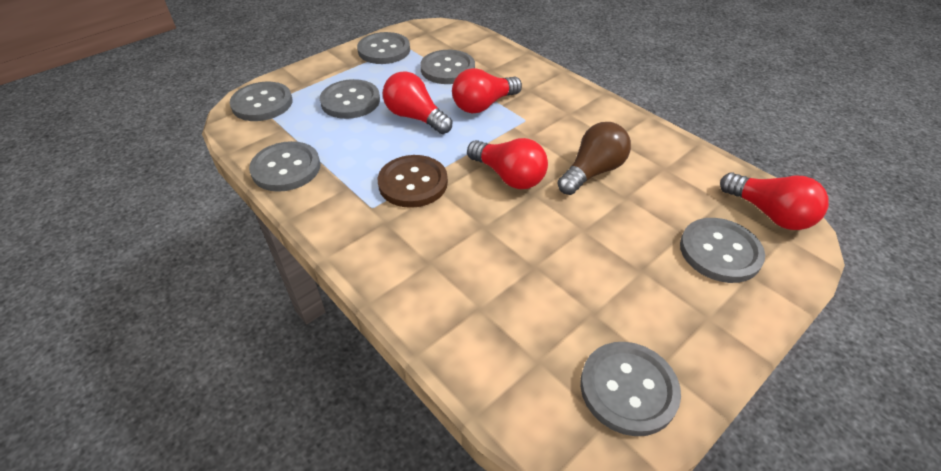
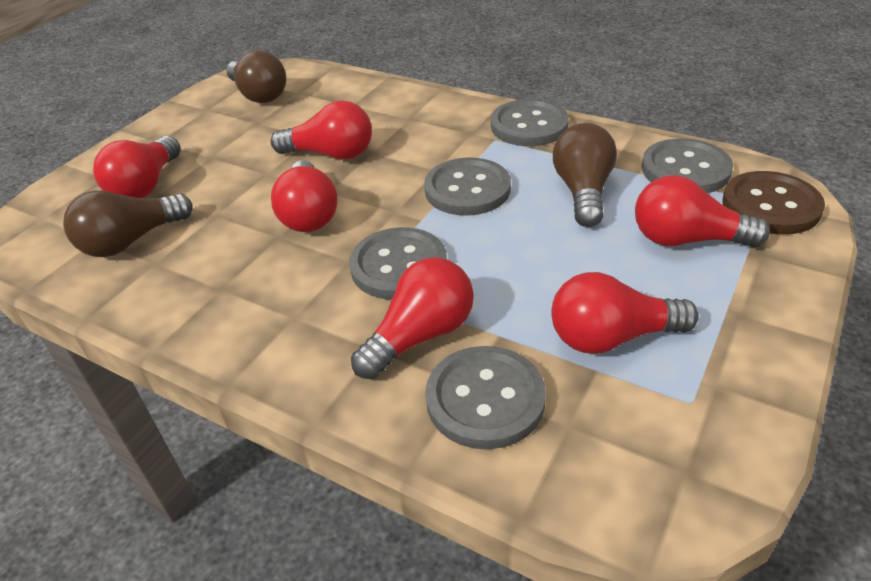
brown light bulb: [558,122,631,195] = 1 -> [63,190,192,257] [226,50,286,103] [553,123,617,227] = 3
grey button: [230,82,293,121] [249,141,321,192] [320,79,380,119] [357,32,410,64] [420,50,475,84] [580,342,681,436] [680,218,765,283] = 7 -> [349,227,447,300] [424,158,511,216] [425,346,546,449] [491,99,569,146] [642,138,733,193] = 5
red light bulb: [383,71,452,134] [452,68,522,113] [467,138,548,189] [720,172,829,230] = 4 -> [93,136,181,198] [271,100,372,160] [271,160,337,232] [351,257,474,379] [551,272,699,354] [635,175,770,247] = 6

